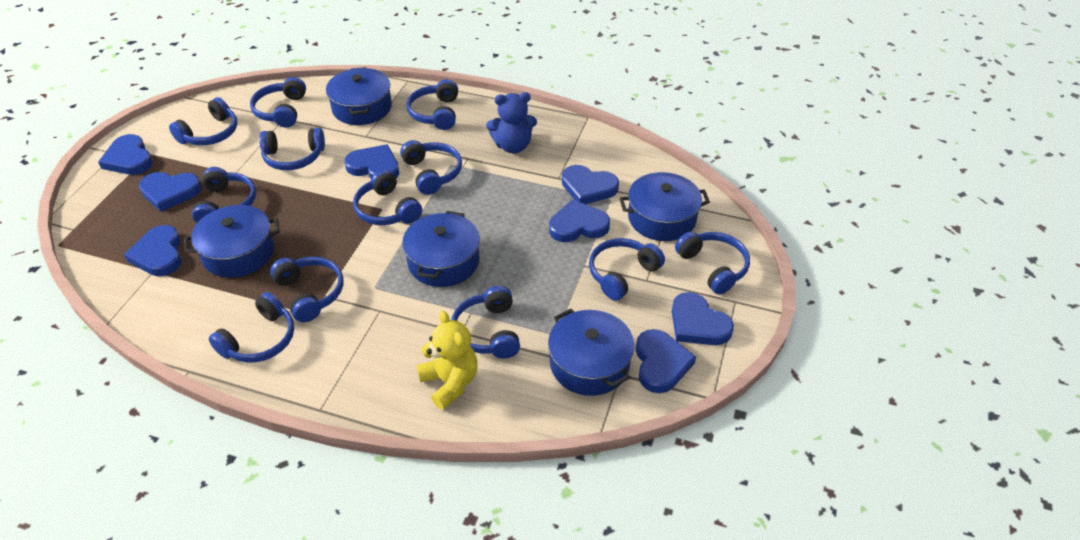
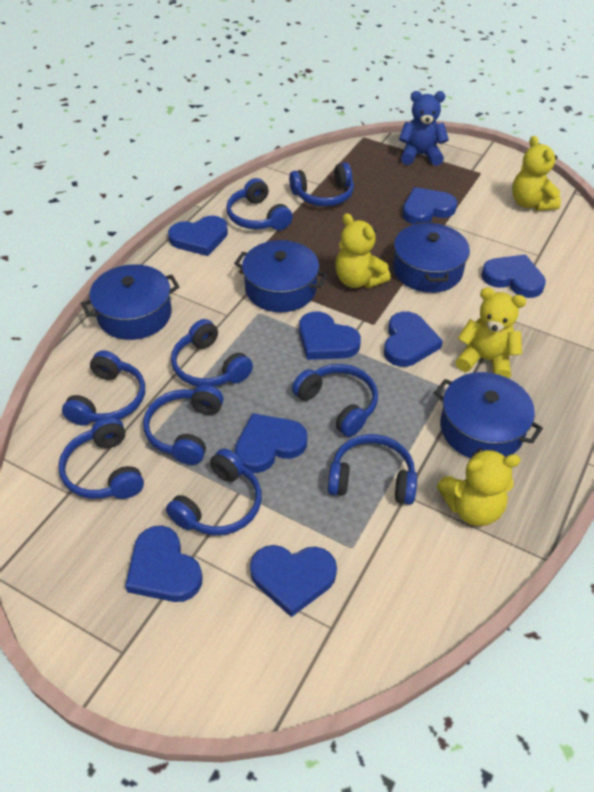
blue headphones: [169,97,237,145] [192,167,256,223] [209,292,294,363] [250,77,306,128] [259,128,325,170] [270,257,343,322] [353,169,422,225] [400,140,462,195] [407,79,458,130] [452,286,520,359] [589,238,665,301] [675,232,750,295] = 12 -> [58,417,144,499] [62,350,145,426] [143,385,223,465] [166,448,262,535] [171,319,253,387] [226,178,293,230] [289,163,354,206] [292,364,378,437] [328,434,417,505] = 9
blue pot: [184,205,280,278] [326,67,392,125] [402,211,480,287] [548,309,634,396] [619,172,710,241] = 5 -> [81,264,179,340] [234,240,328,312] [393,222,470,293] [434,372,543,459] = 4
yellow teddy bear: [417,310,478,410] = 1 -> [335,213,390,288] [437,448,521,526] [456,287,527,378] [512,136,561,211] = 4

